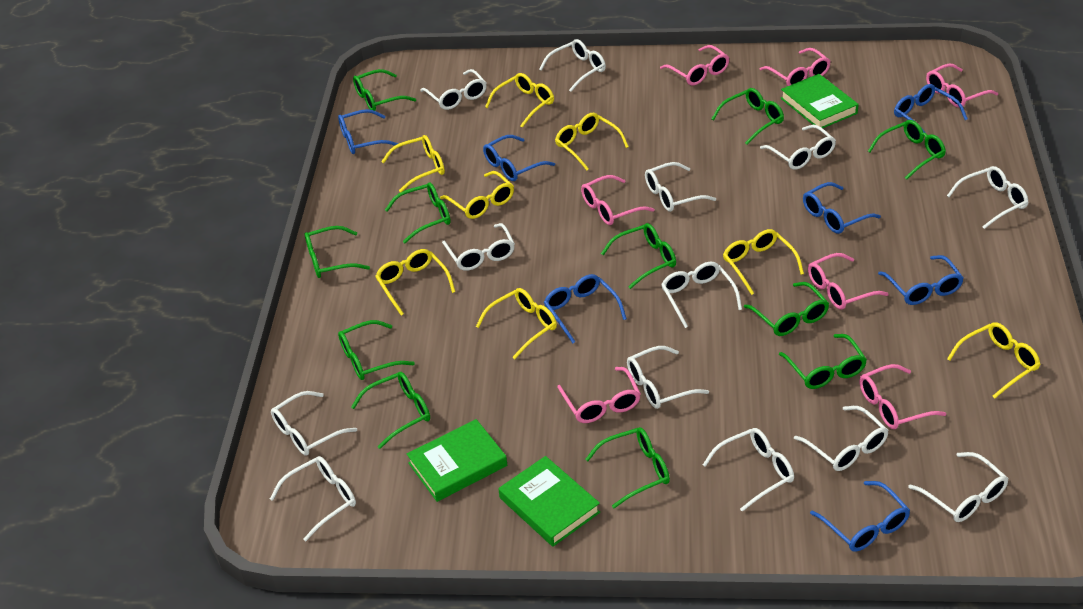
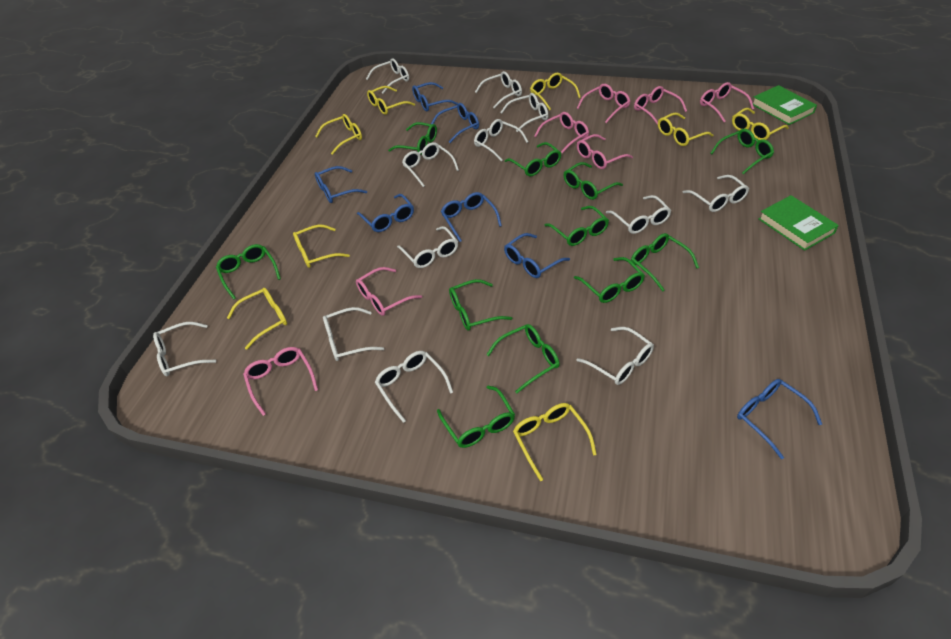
green book: [407,419,507,502] [498,456,600,547] [781,74,859,128] = 3 -> [753,85,817,125] [759,195,839,251] = 2
white glasses: [270,456,356,541] [271,391,357,456] [420,69,487,110] [442,223,515,271] [539,39,606,92] [627,346,709,409] [645,162,716,212] [661,262,742,328] [703,428,794,512] [760,125,836,170] [794,406,889,471] [908,452,1009,522] [947,166,1028,229] = 13 -> [153,322,216,376] [323,307,384,361] [366,58,409,94] [375,351,453,423] [397,226,458,268] [402,142,459,187] [474,119,528,161] [475,71,522,109] [500,93,548,132] [576,327,654,385] [606,195,671,234] [682,175,749,212] = 12

